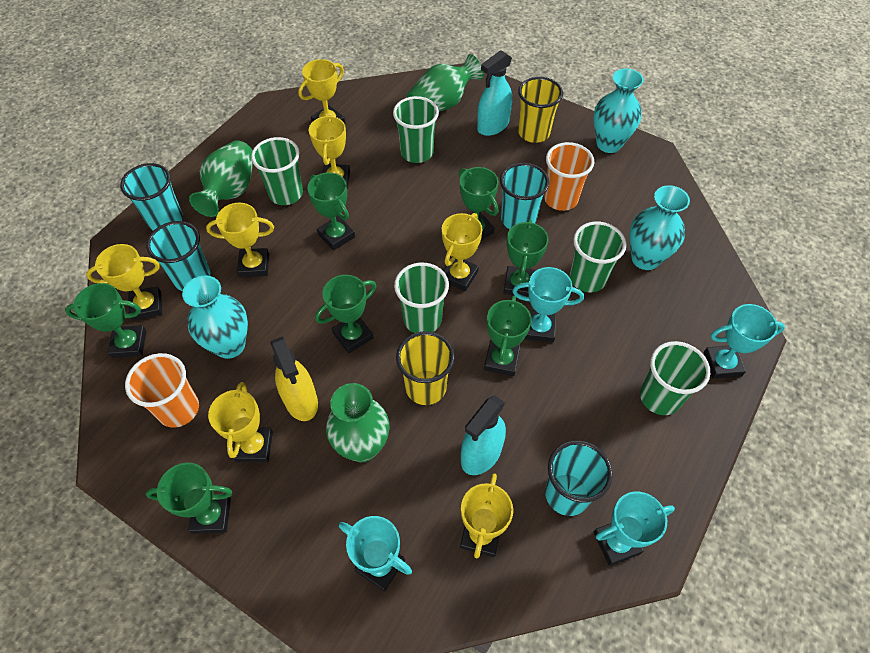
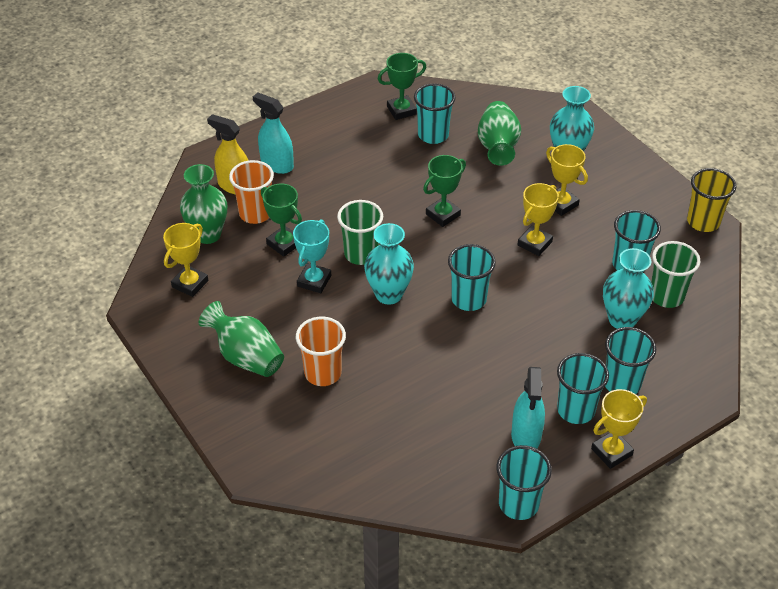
green cup: [251,137,303,205] [393,96,439,163] [394,263,449,333] [569,222,626,292] [640,341,710,415] = 5 -> [337,200,383,265] [651,241,700,308] = 2
green trophy: [65,283,147,358] [146,463,232,534] [307,172,355,251] [315,275,376,353] [459,167,499,240] [484,296,532,376] [503,219,549,297] = 7 -> [261,184,302,257] [378,53,426,120] [423,155,466,227] = 3
turquoise cup: [120,163,183,231] [146,221,211,291] [500,163,549,229] [545,440,613,516] = 4 -> [414,83,456,144] [448,244,496,311] [496,445,552,520] [557,353,609,424] [605,327,656,394] [612,210,661,272] = 6
turquoise trophy: [339,516,412,592] [512,267,584,343] [594,492,675,566] [704,304,785,379] = 4 -> [293,219,331,293] = 1
yellow cup: [396,331,455,405] [518,77,563,143] = 2 -> [687,168,736,232] = 1
yellow trophy: [86,244,162,321] [206,203,274,277] [208,382,273,462] [298,59,345,124] [309,115,350,189] [442,213,483,291] [460,473,513,558] = 7 -> [163,223,208,297] [518,183,559,256] [546,144,588,216] [591,389,647,469] = 4

